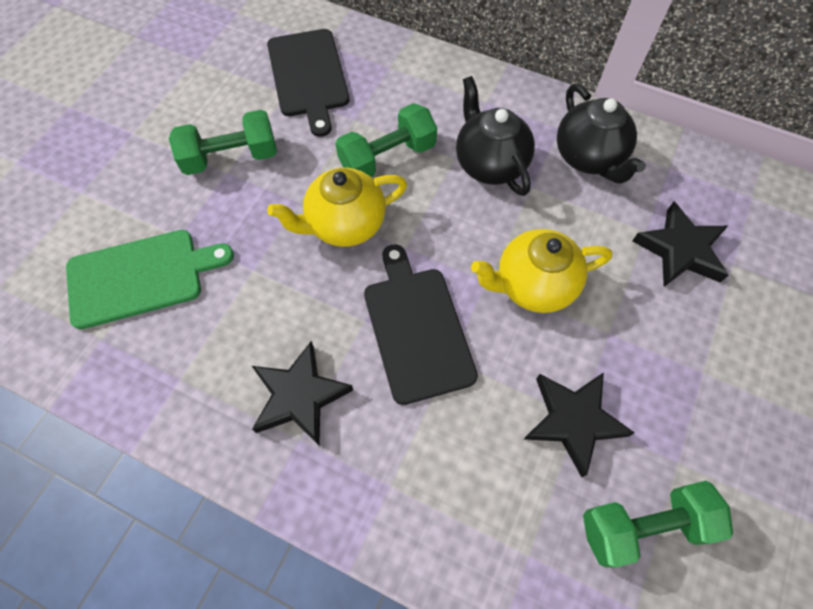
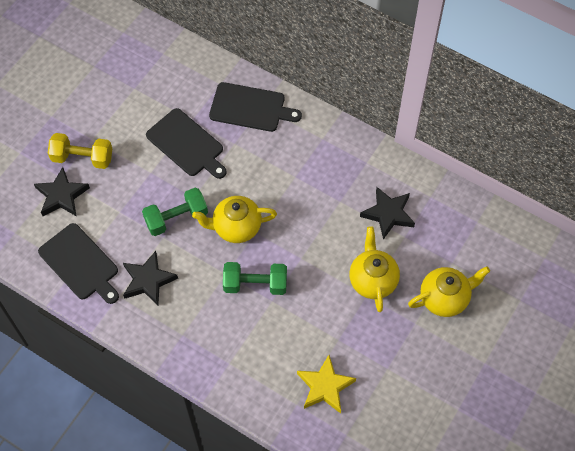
black cutting board: [267,29,349,137] [364,244,478,405] = 2 -> [38,223,119,304] [146,108,227,179] [209,82,302,132] = 3
black teapot: [456,76,535,196] [557,84,646,184] = 2 -> none = 0
green cutting board: [66,230,234,329] = 1 -> none = 0
green dumbbell: [169,110,277,175] [335,103,437,177] [583,481,733,568] = 3 -> [142,188,208,236] [223,262,287,295] = 2
yellow dumbbell: none = 0 -> [48,133,112,169] = 1
yellow star: none = 0 -> [297,355,356,413] = 1
yellow teapot: [267,168,407,247] [471,229,612,313] = 2 -> [192,196,277,243] [349,226,400,312] [408,266,490,317] = 3

